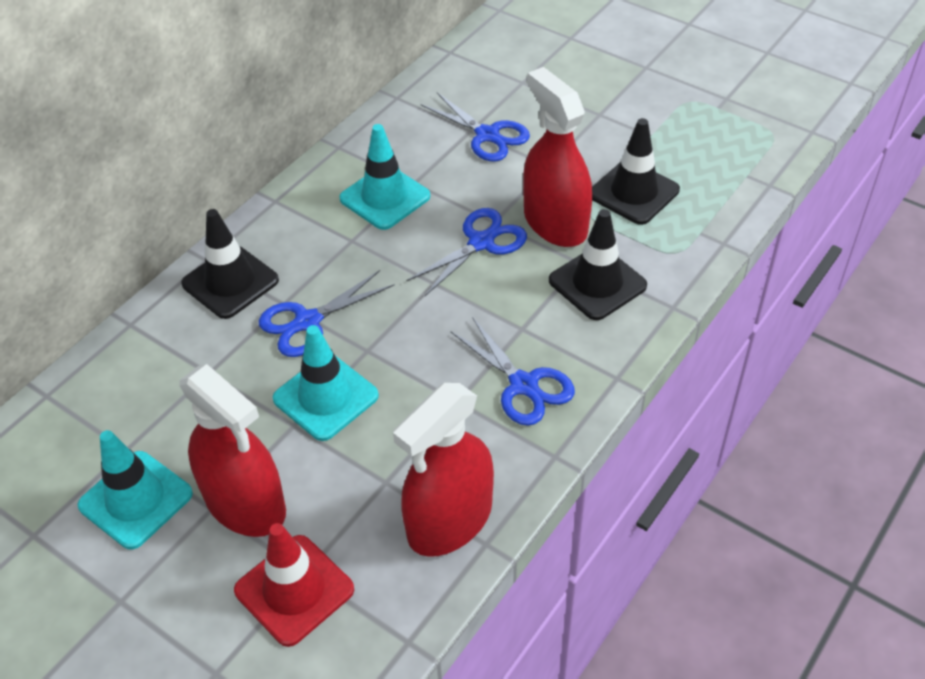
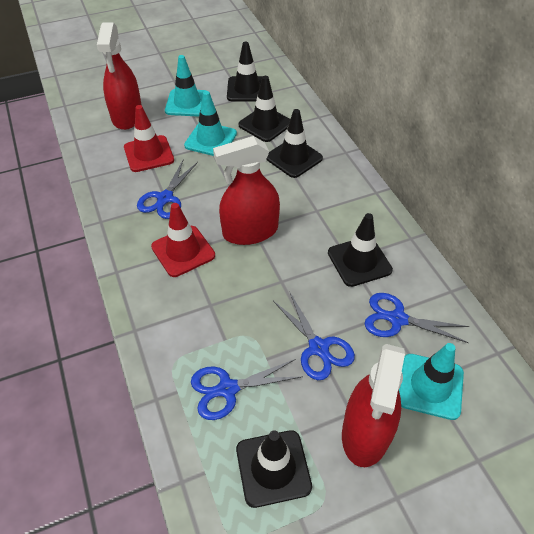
black traffic cone: [181,209,279,319] [549,209,647,320] [592,118,680,225] = 3 -> [227,42,263,102] [236,430,312,508] [238,76,290,142] [266,109,323,178] [328,213,393,287] = 5
red traffic cone: [234,523,354,647] = 1 -> [124,105,174,172] [151,203,215,277] = 2

